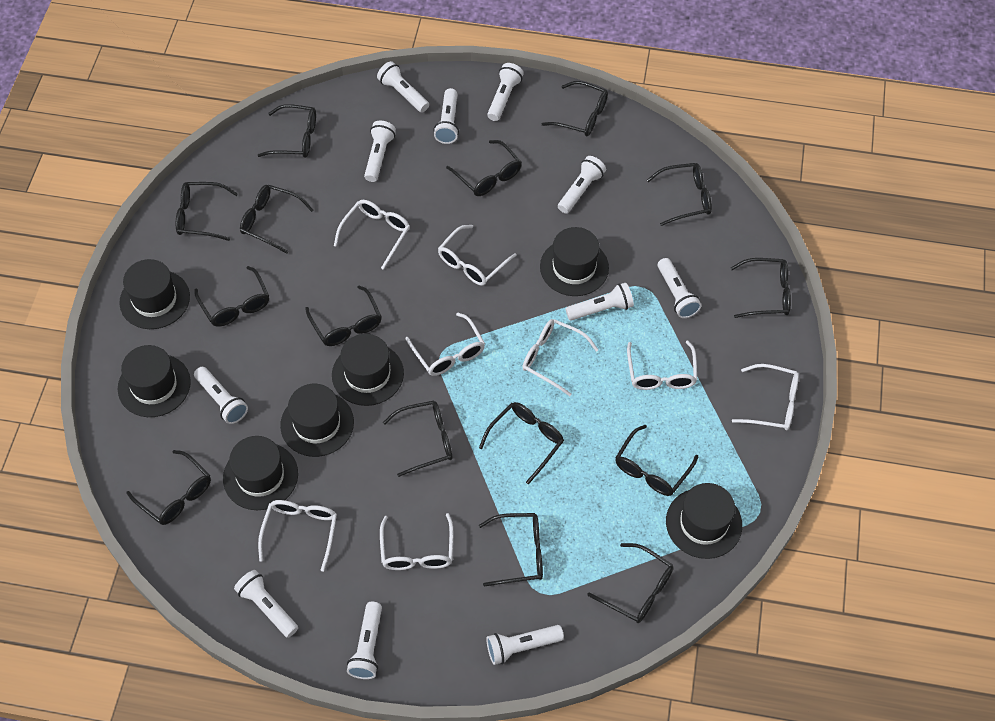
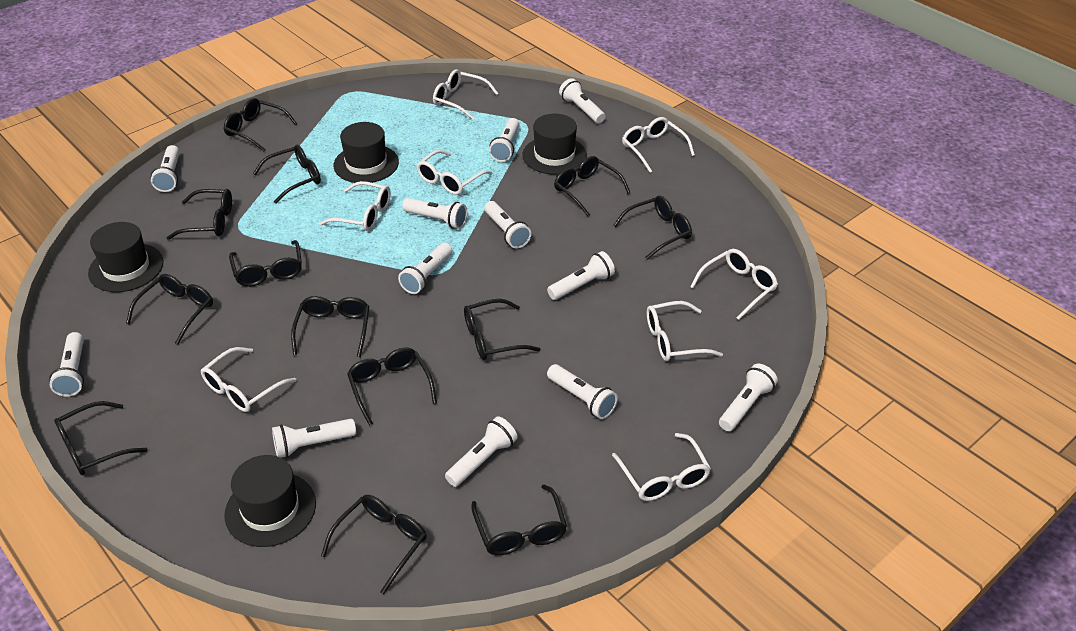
black glasses: [126,450,211,525] [176,182,238,241] [195,266,269,327] [240,185,313,254] [258,104,316,158] [305,285,382,346] [383,401,452,477] [446,140,521,196] [479,402,564,484] [479,513,543,587] [542,81,608,137] [587,543,673,623] [615,425,698,496] [647,163,712,226] [731,258,791,318] = 15 -> [54,401,148,475] [126,274,213,344] [167,189,232,240] [224,98,297,151] [229,240,302,287] [253,145,321,204] [291,296,369,357] [321,495,427,595] [347,348,437,426] [464,299,540,360] [471,485,567,555] [554,156,630,217] [613,196,692,260] = 13
black hat: [118,345,191,417] [119,259,190,329] [223,436,298,510] [280,384,354,457] [332,334,404,406] [540,227,609,296] [666,483,742,559] = 7 -> [88,222,163,292] [224,455,316,547] [333,122,399,183] [522,114,587,175] = 4
white flashlight: [194,367,248,424] [234,570,298,638] [347,602,382,679] [364,121,396,182] [377,61,429,112] [433,88,459,144] [486,625,564,665] [487,63,524,121] [558,156,606,213] [565,283,634,321] [658,258,701,318] = 11 -> [49,332,84,397] [151,145,180,192] [272,419,356,458] [398,243,452,294] [402,198,467,229] [445,416,518,487] [484,201,531,248] [489,118,520,162] [547,251,615,300] [547,364,618,419] [559,78,605,123] [719,364,778,431] = 12

